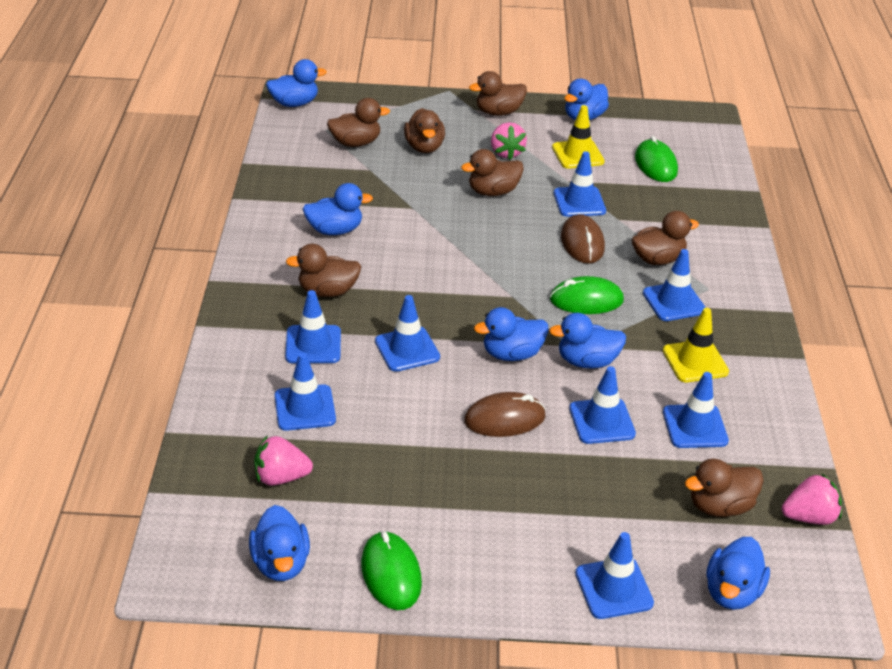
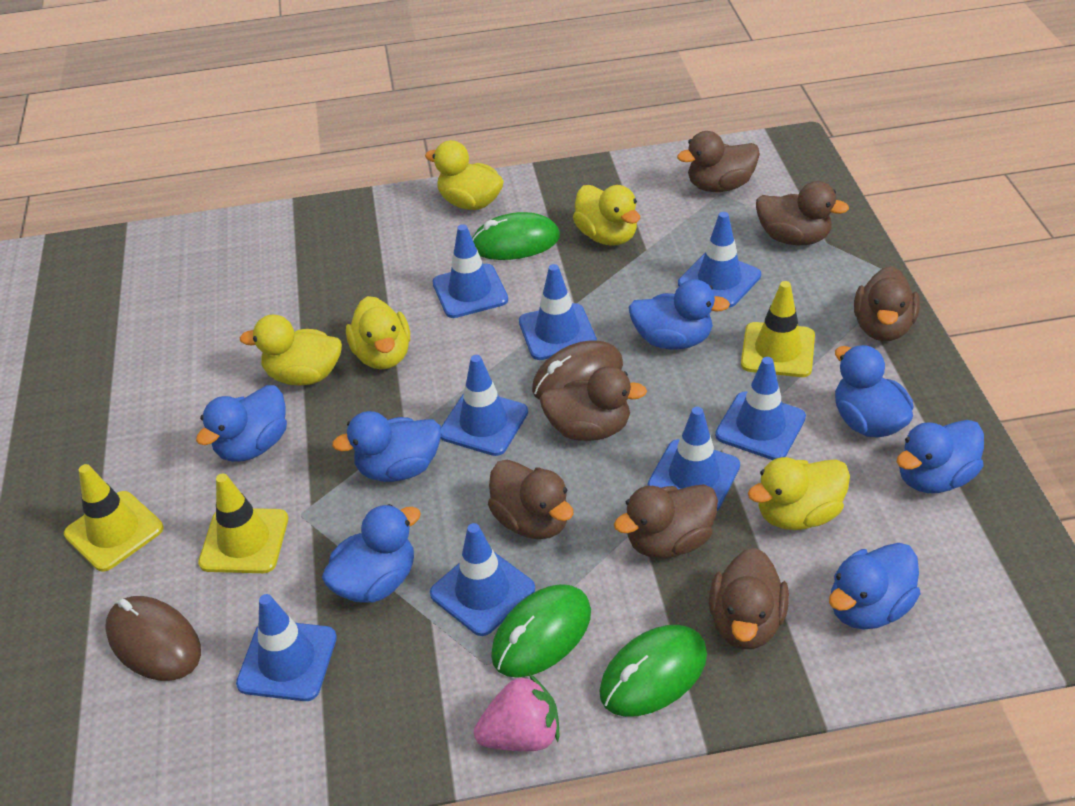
pink strawberry: [254,435,313,486] [491,122,527,160] [782,473,842,525] = 3 -> [474,673,559,751] = 1
yellow duck: none = 0 -> [240,315,342,386] [346,296,410,369] [425,140,504,210] [573,185,640,246] [748,457,850,530] = 5
yellow traffic cone: [552,105,605,169] [663,308,729,382] = 2 -> [64,464,164,572] [198,473,288,573] [741,281,815,377] = 3

